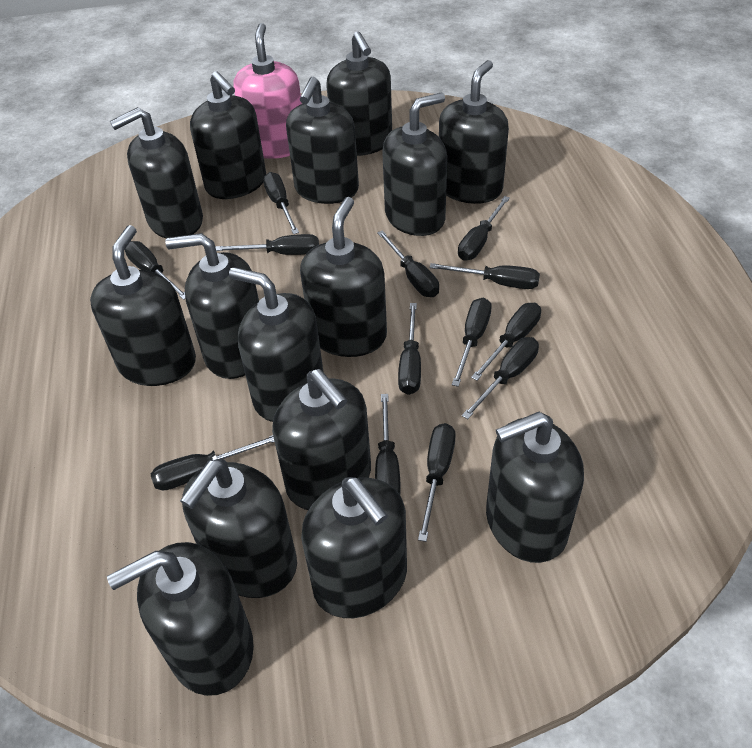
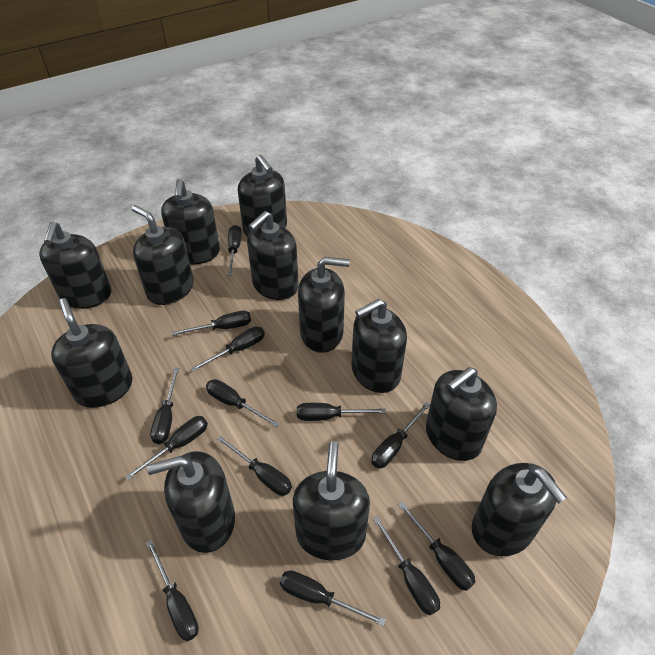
black soap dispenser: [90,225,196,386] [107,542,254,696] [110,107,203,238] [165,233,259,379] [180,459,297,598] [190,71,266,199] [229,267,323,422] [272,369,371,510] [286,77,359,204] [300,197,387,357] [301,477,407,618] [326,32,392,156] [382,93,447,236] [439,60,509,204] [486,412,584,563] = 15 -> [39,222,111,309] [51,298,133,408] [132,205,194,305] [147,451,235,553] [161,179,220,264] [238,155,287,237] [247,211,299,300] [293,441,370,560] [298,257,350,353] [351,299,407,393] [426,367,497,461] [472,463,567,556] = 12
pink soap dispenser: [234,23,302,159] = 1 -> none = 0

